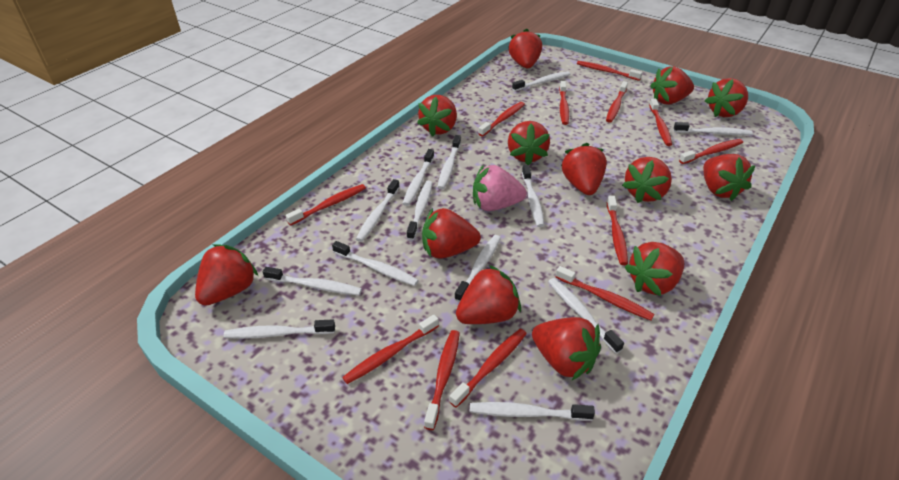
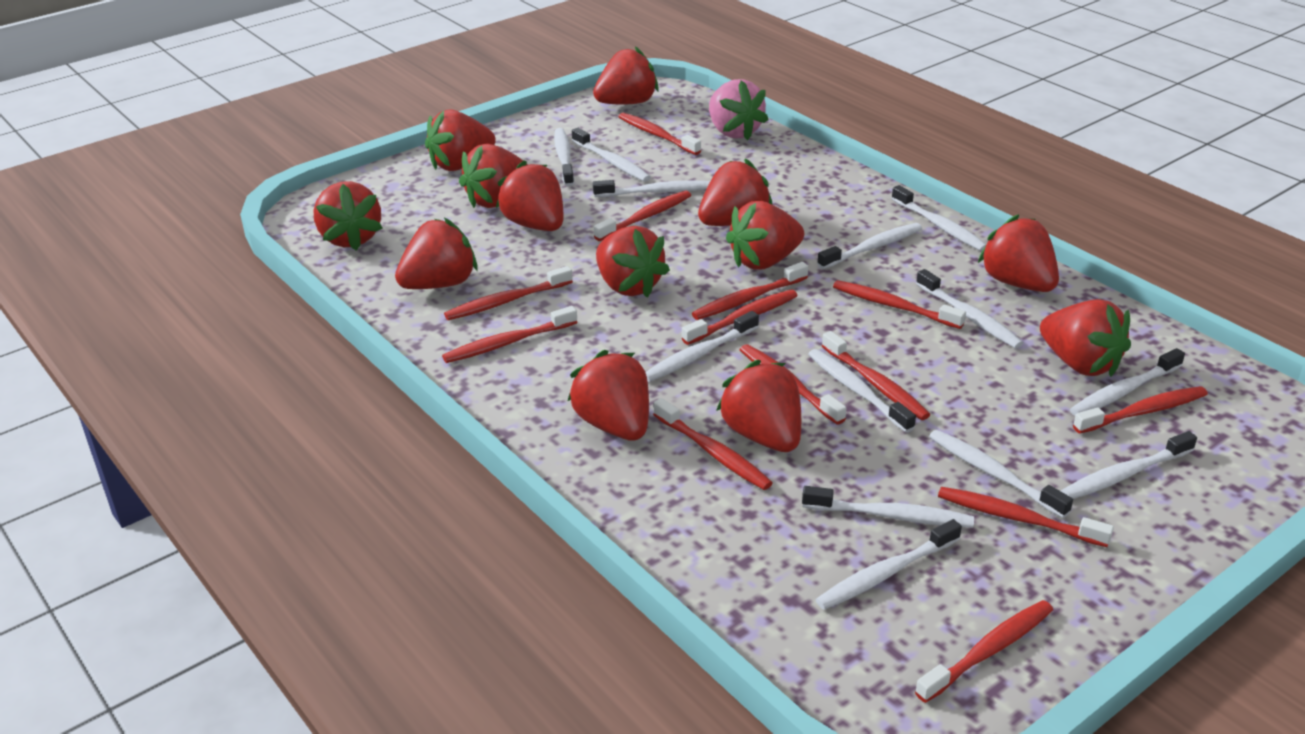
red toothbrush: [286,184,366,226] [342,315,439,384] [424,330,460,430] [449,329,527,407] [478,102,525,137] [556,266,655,321] [559,81,569,125] [577,61,643,81] [606,81,628,123] [607,196,628,265] [649,98,672,146] [679,139,743,164] = 12 -> [442,306,577,363] [444,266,573,320] [594,191,691,241] [618,113,701,155] [653,398,773,490] [682,289,798,345] [692,262,808,320] [740,344,846,425] [822,331,930,420] [833,280,966,329] [915,600,1053,703] [938,487,1114,547] [1073,386,1208,434] = 13

